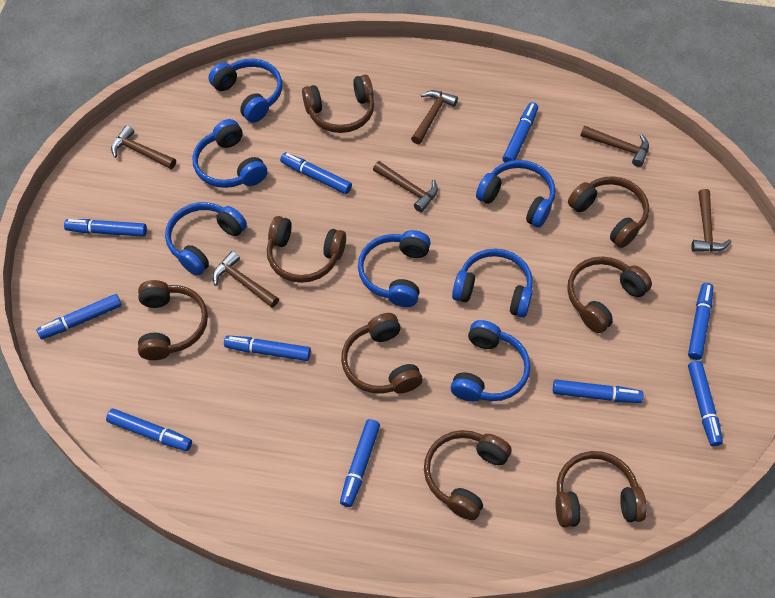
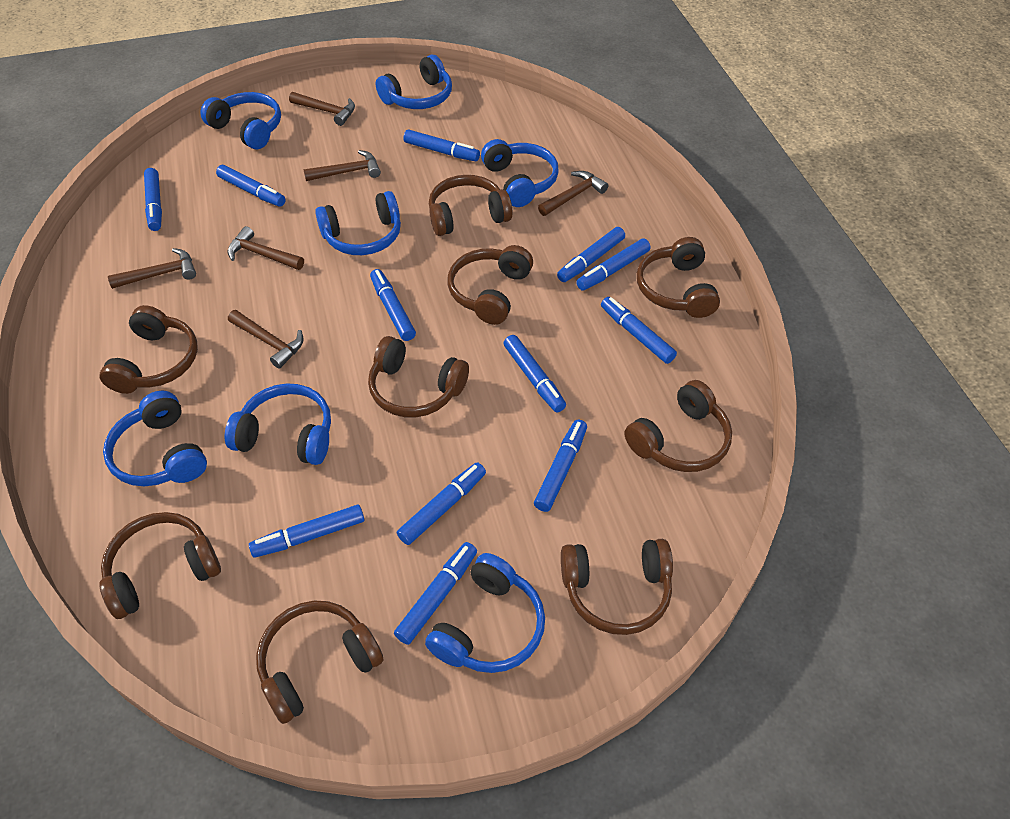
blue marker: [37,294,122,339] [64,219,147,237] [106,408,192,451] [224,335,311,361] [280,152,352,194] [340,419,380,507] [502,102,538,163] [553,380,643,403] [688,283,713,360] [688,361,723,446] = 10 -> [144,168,162,231] [216,165,286,207] [249,505,365,558] [370,269,416,341] [394,542,477,645] [397,462,486,545] [403,130,480,161] [503,335,566,412] [534,420,587,512] [557,227,625,282] [576,239,651,290] [601,297,677,364] = 12
brown headphones: [138,280,208,360] [267,216,346,283] [302,75,374,133] [341,313,423,394] [424,430,512,520] [555,451,647,527] [567,257,652,333] [568,176,649,248] = 8 -> [100,305,198,394] [100,512,221,619] [256,601,384,724] [368,336,469,417] [429,175,513,236] [448,245,533,325] [561,539,673,635] [624,380,732,472] [637,237,720,318] = 9

